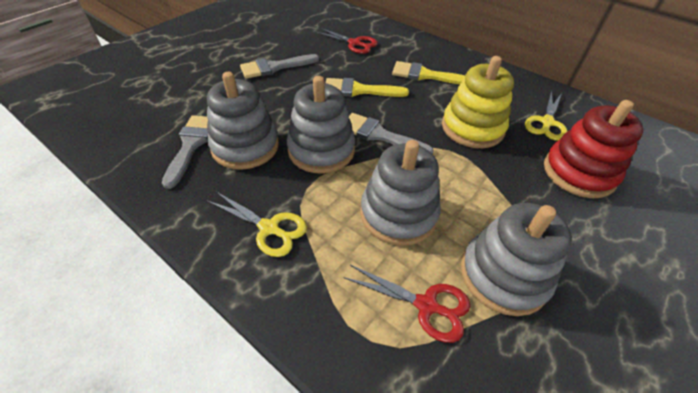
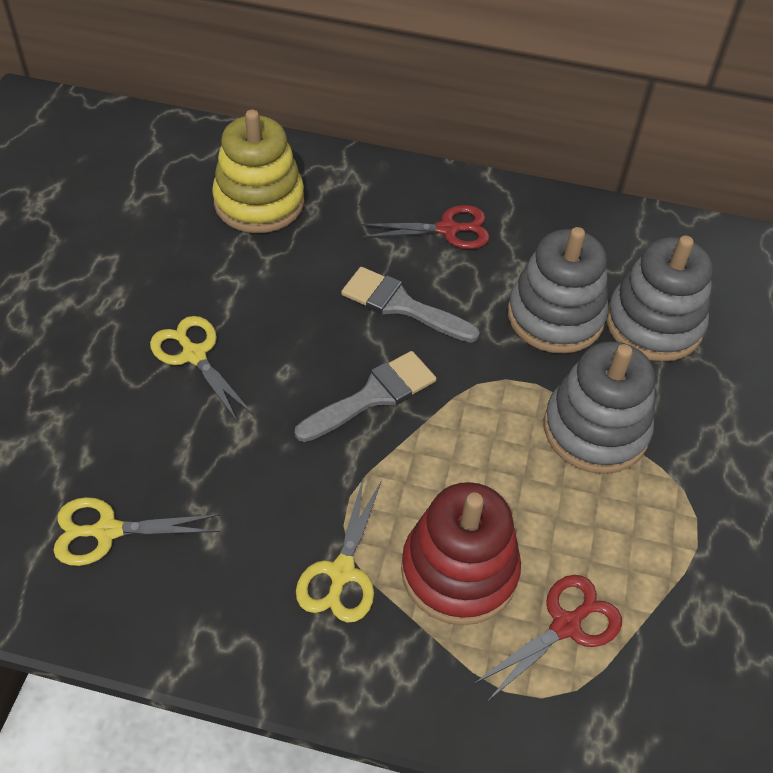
grey brush: [162,115,208,189] [240,54,319,79] [349,113,434,154] = 3 -> [295,351,437,442] [341,267,480,343] = 2
grey stacking toy: [207,72,279,170] [287,76,355,173] [360,140,440,246] [461,203,572,316] = 4 -> [508,227,608,353] [544,341,655,474] [606,235,713,362] = 3
yellow brush: [326,78,409,97] [392,61,465,85] = 2 -> none = 0
yellow scissors: [207,192,307,257] [525,91,567,141] = 2 -> [53,497,219,566] [150,316,254,422] [296,479,382,623] = 3

